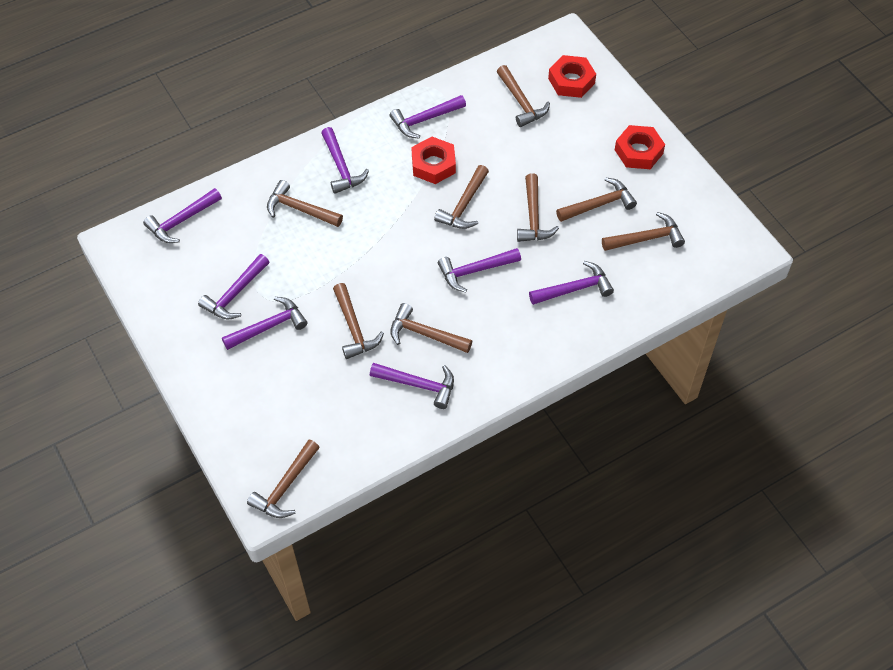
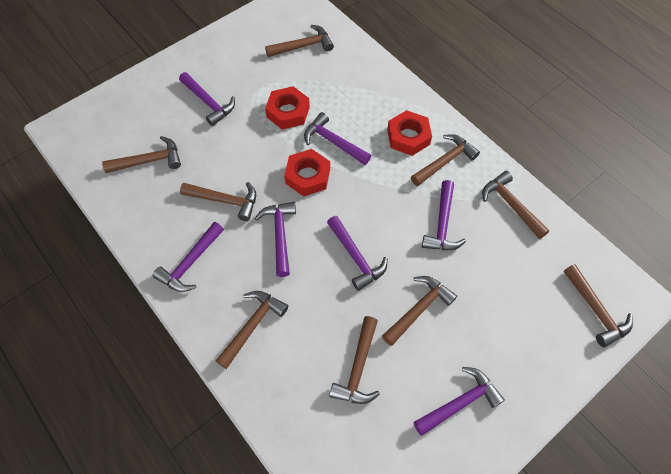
purple hammer: [143,188,222,243] [198,254,269,319] [222,297,307,350] [321,127,369,194] [370,363,454,409] [390,95,466,138] [438,248,521,292] [529,261,614,305] = 8 -> [152,222,224,292] [179,72,235,126] [255,202,296,277] [304,112,371,165] [327,216,388,291] [413,367,505,436] [422,180,466,250] = 7

